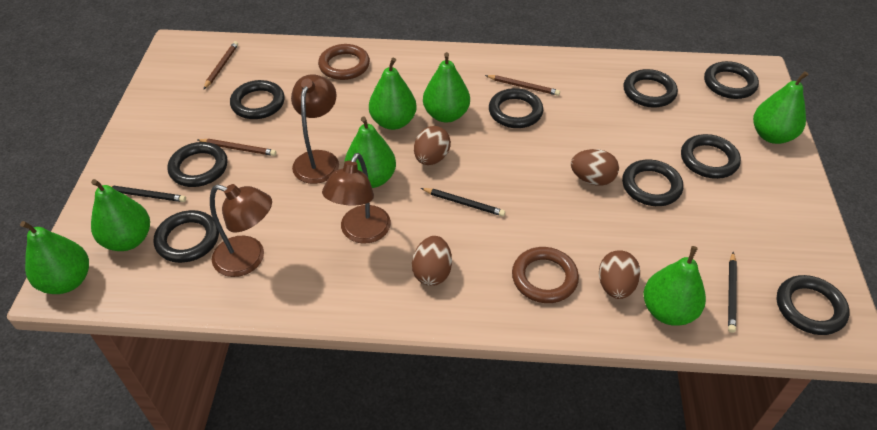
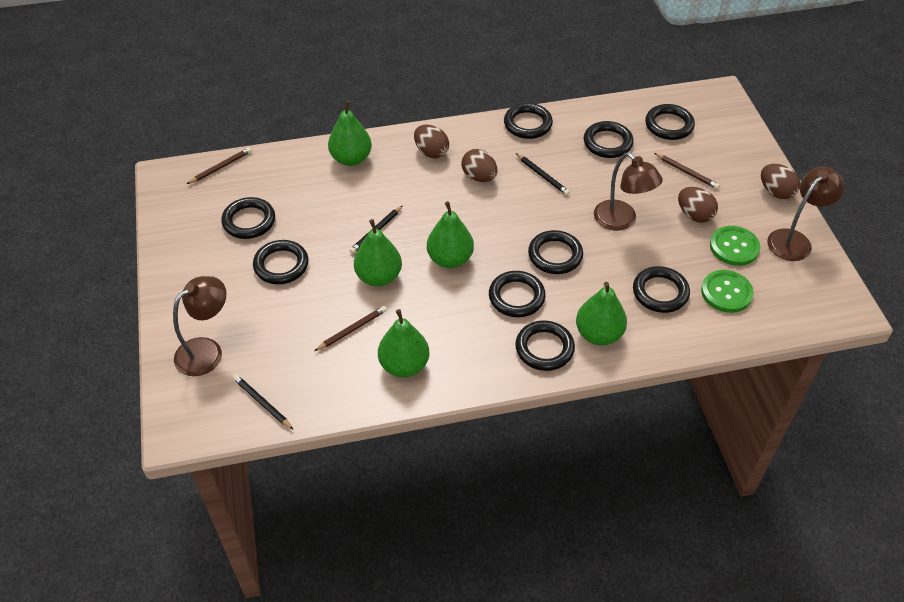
brown ring: [318,44,370,80] [512,247,579,303] = 2 -> none = 0
green button: none = 0 -> [701,270,754,313] [710,226,760,266] = 2
green pear: [20,221,89,294] [91,179,150,251] [344,117,396,188] [369,58,417,130] [423,52,470,122] [644,246,706,326] [753,71,809,144] = 7 -> [328,100,372,166] [354,219,402,286] [378,309,429,377] [427,201,474,268] [576,282,627,345] = 5

